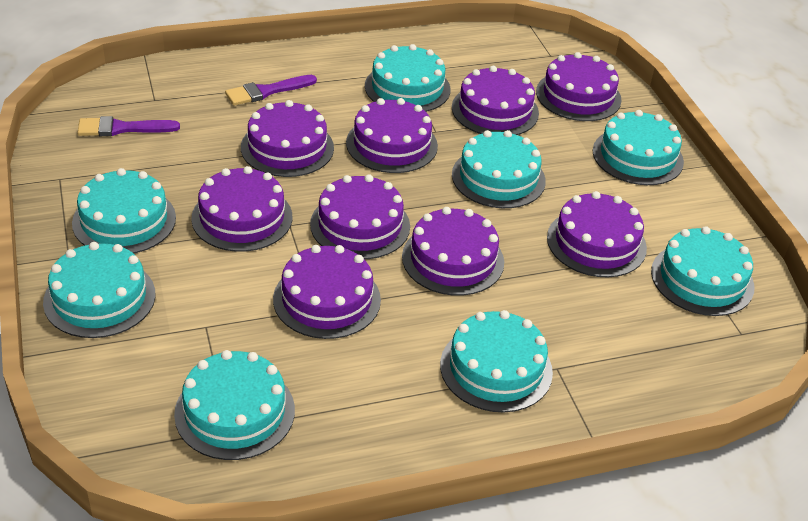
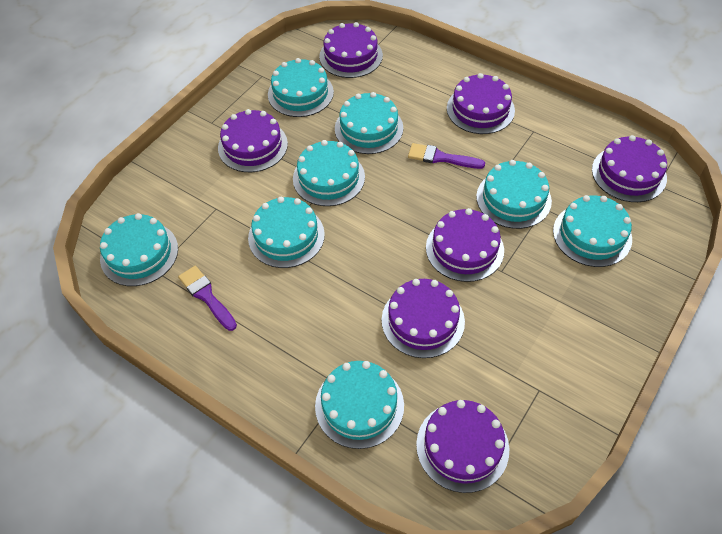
purple cake: [191,166,292,252] [241,100,334,177] [273,245,381,339] [310,174,410,259] [346,98,438,173] [402,207,504,296] [452,66,539,135] [536,52,622,121] [547,191,647,277] = 9 -> [218,109,288,172] [319,22,383,78] [382,279,465,358] [416,400,509,493] [426,208,504,282] [447,73,515,134] [592,135,667,202] = 7

